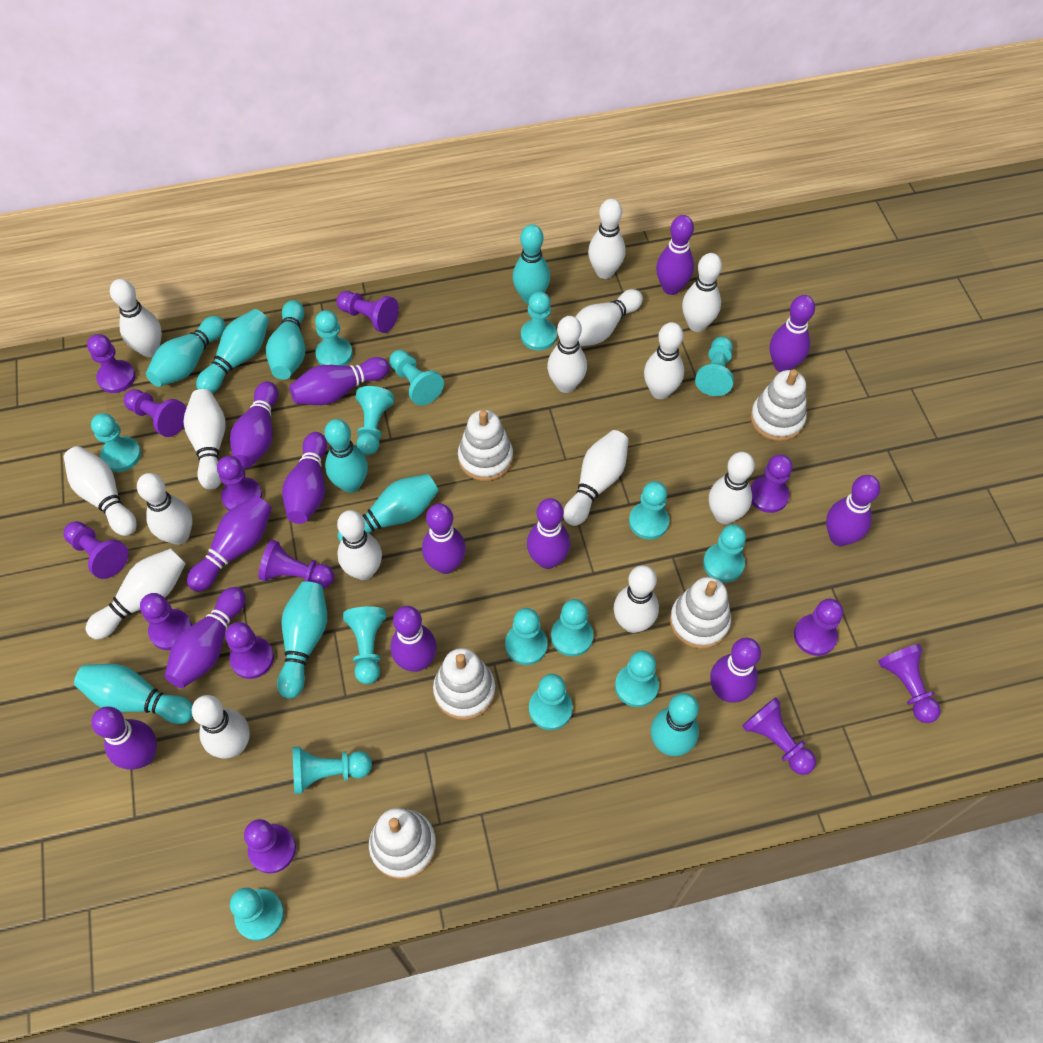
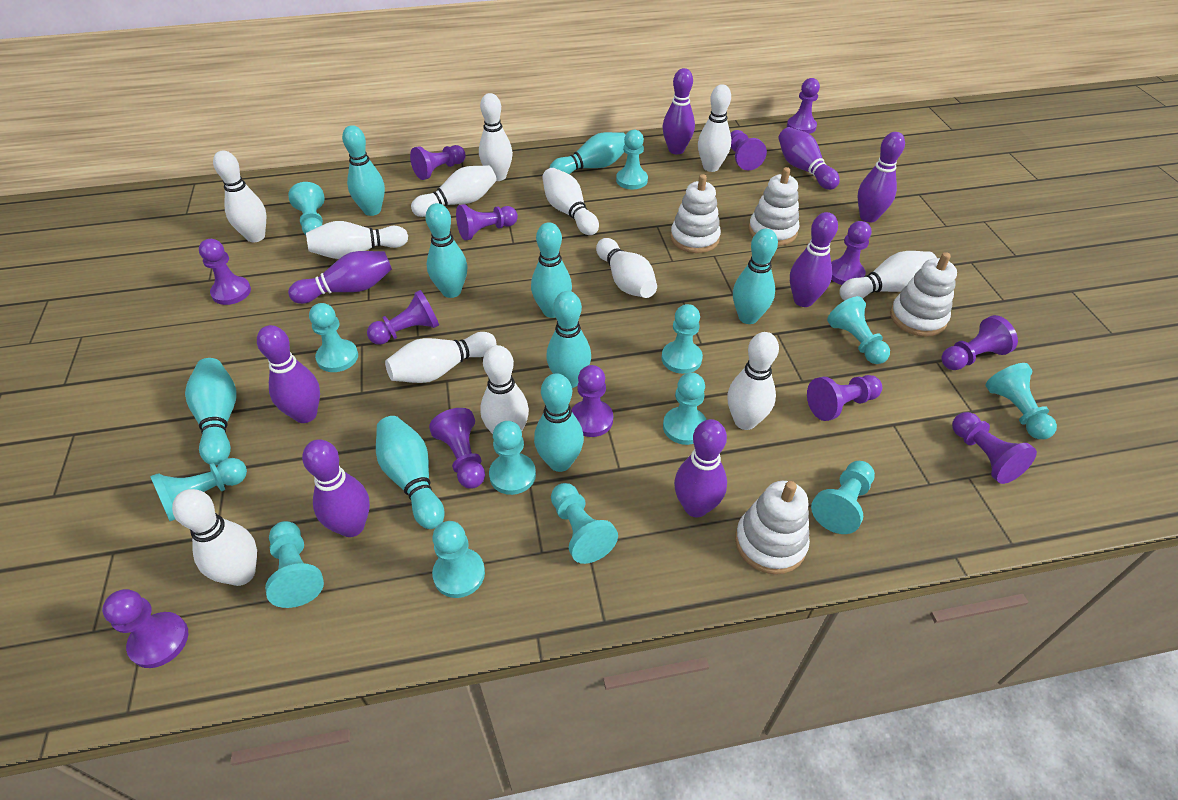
purple bowling pin: [91,707,157,770] [165,587,246,688] [187,496,272,592] [230,381,278,468] [282,432,327,524] [289,357,390,405] [390,606,437,672] [422,504,466,574] [527,498,570,569] [656,215,694,295] [710,638,761,703] [770,295,815,372] [826,475,880,546] = 13 -> [257,325,320,423] [288,251,392,304] [302,439,370,537] [662,68,695,154] [674,419,727,517] [778,127,840,190] [790,212,838,307] [858,132,905,222] = 8
turquoise pawn: [91,413,141,472] [230,888,284,941] [292,747,372,794] [315,310,353,366] [343,606,386,684] [355,386,394,455] [389,350,444,406] [505,608,548,665] [521,291,557,350] [529,674,573,730] [551,599,593,656] [615,651,659,707] [629,481,669,540] [695,336,734,396] [703,524,746,582] = 15 -> [150,458,247,521] [265,521,324,608] [288,182,325,235] [309,303,358,372] [432,521,485,598] [489,421,536,495] [551,483,618,564] [616,130,648,189] [661,304,703,374] [663,372,706,445] [811,461,875,534] [827,296,890,364] [985,363,1057,439] = 13
white bowling pin: [64,446,137,536] [86,548,186,640] [110,279,162,357] [137,473,193,545] [184,389,225,490] [192,695,250,758] [337,510,382,580] [547,316,587,393] [563,430,629,526] [576,289,643,347] [588,199,625,279] [614,565,659,633] [644,322,684,399] [682,253,722,332] [709,452,755,524] = 15 -> [172,489,257,586] [213,150,266,242] [306,221,408,259] [385,332,497,383] [411,165,497,217] [479,93,513,181] [480,345,529,434] [542,168,599,235] [596,238,657,298] [698,84,731,172] [727,332,779,430] [839,251,937,301] = 12
white stacking toy: [369,808,436,880] [433,648,496,720] [458,410,513,481] [670,577,731,649] [750,369,807,441] = 5 -> [670,174,721,253] [735,481,810,574] [749,167,799,246] [890,252,957,337] = 4

